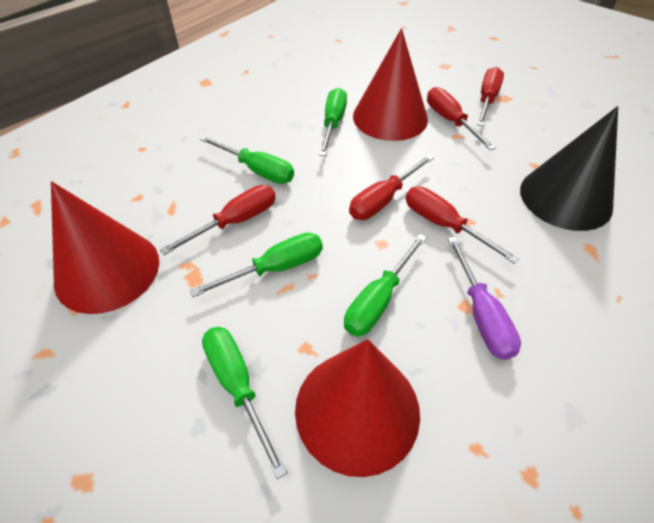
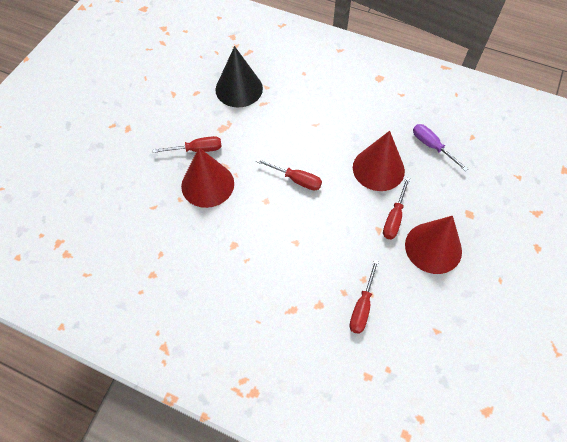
green screwdriver: [190,233,323,297] [200,136,294,184] [202,327,287,479] [319,88,347,156] [344,234,427,336] = 5 -> none = 0
red screwdriver: [160,185,276,255] [349,155,434,220] [406,187,519,264] [427,87,496,150] [477,67,504,126] = 5 -> [152,136,222,153] [256,159,322,191] [349,259,379,334] [383,177,410,239] = 4

